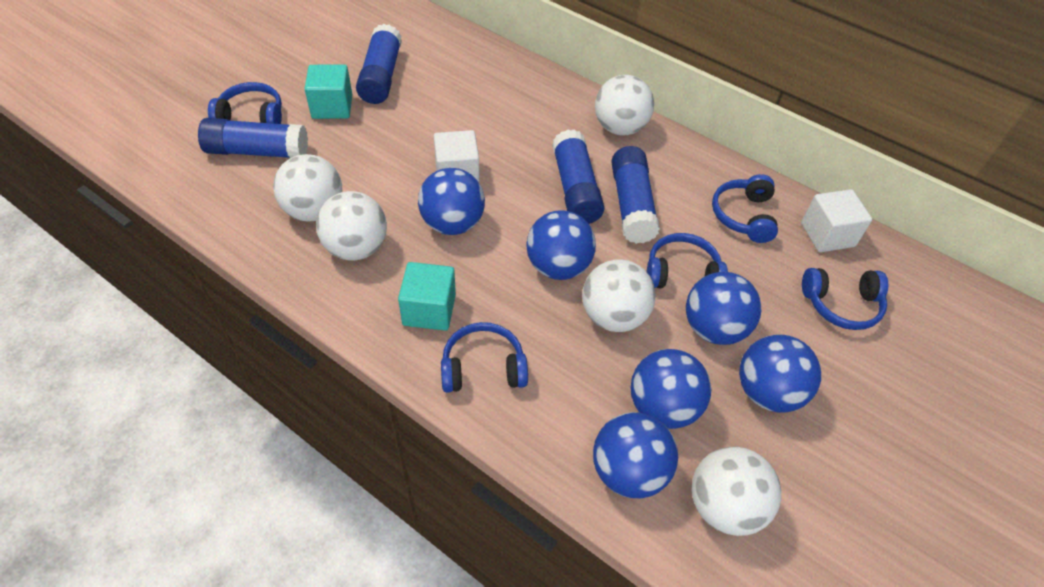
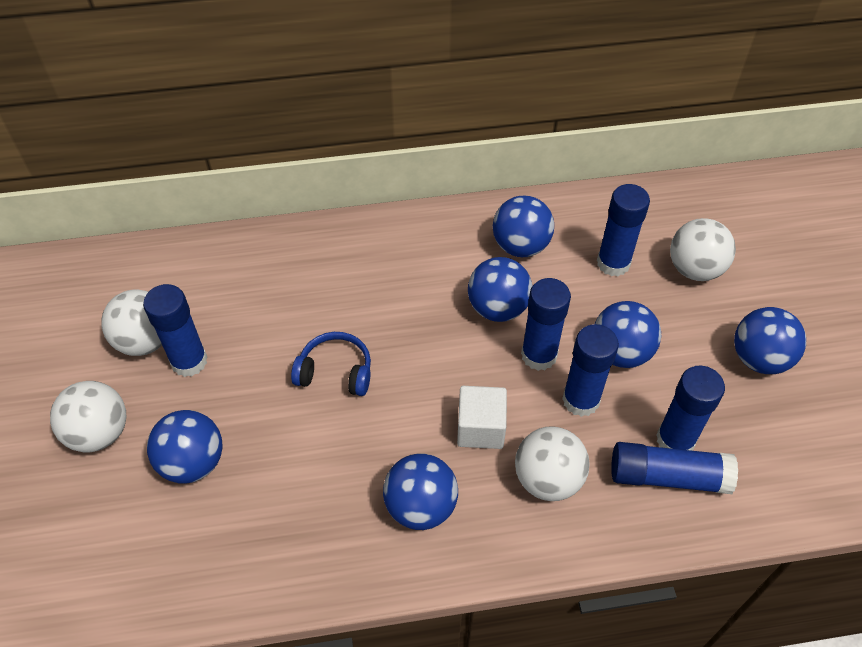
blue glue stick: [198,118,308,158] [356,24,402,104] [552,130,604,224] [611,146,660,244] = 4 -> [143,284,208,377] [521,278,571,371] [562,324,619,417] [597,184,650,276] [611,442,738,494] [656,366,725,451] = 6
blue headphones: [208,82,282,124] [441,322,528,393] [647,233,728,289] [712,174,778,243] [802,268,888,330] = 5 -> [291,332,371,396] = 1
turquoise cube: [305,65,352,119] [398,262,456,331] = 2 -> none = 0
white ball: [273,154,342,222] [316,191,387,260] [582,259,656,332] [595,75,654,136] [692,447,781,536] = 5 -> [50,381,126,452] [101,290,162,356] [515,426,589,501] [670,218,736,281] = 4
white cube: [434,130,479,182] [801,189,872,252] = 2 -> [457,386,507,449] = 1

